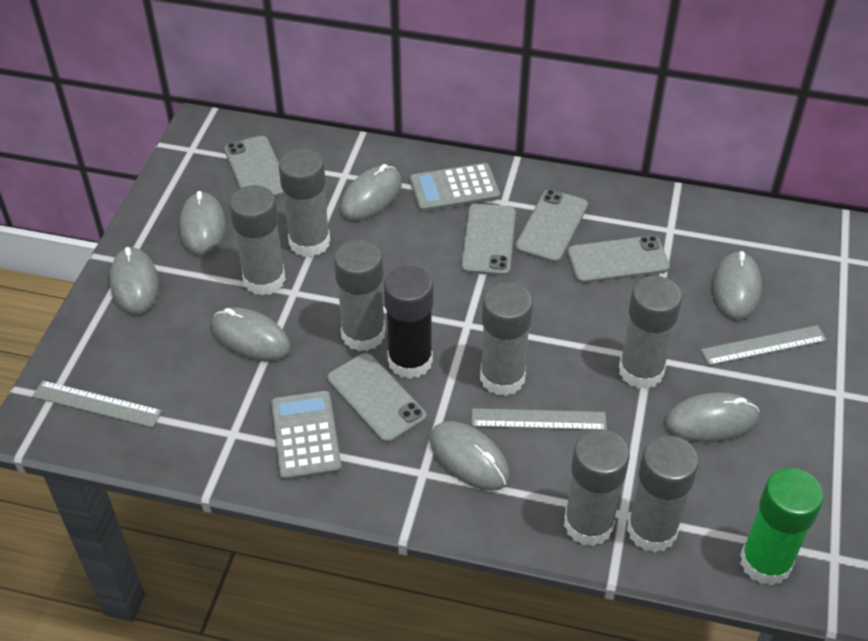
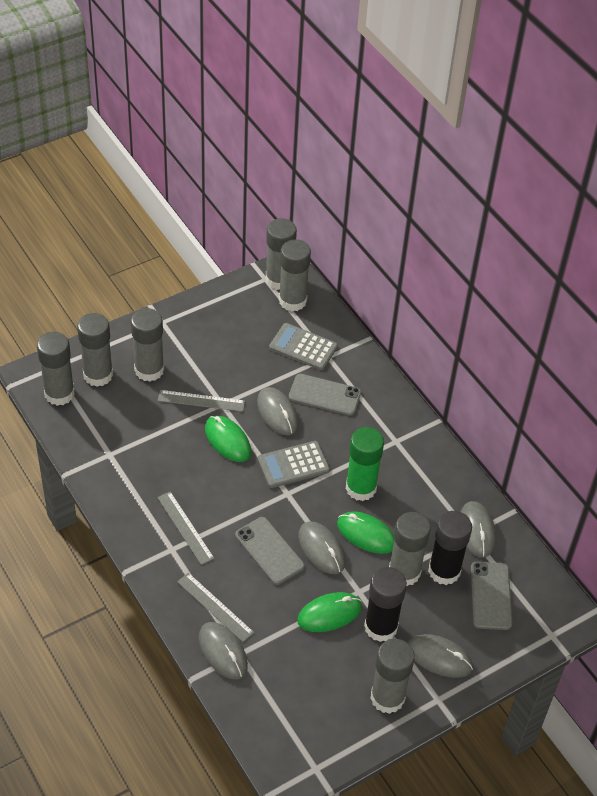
black glue stick: [384,266,433,379] = 1 -> [364,567,407,642] [428,511,472,585] = 2
green mouse: none = 0 -> [205,416,251,462] [297,592,362,632] [337,512,394,554] = 3
grey mouse: [110,247,159,315] [179,191,226,256] [212,308,291,361] [340,164,402,221] [430,421,510,491] [665,393,759,442] [713,251,762,320] = 7 -> [199,622,248,679] [257,387,298,435] [298,521,345,574] [408,634,473,678] [460,501,496,558] = 5
grey phone: [224,136,284,197] [327,353,427,443] [461,204,516,276] [515,189,588,263] [567,236,670,283] = 5 -> [235,517,305,585] [289,374,361,416] [471,562,512,630] = 3

